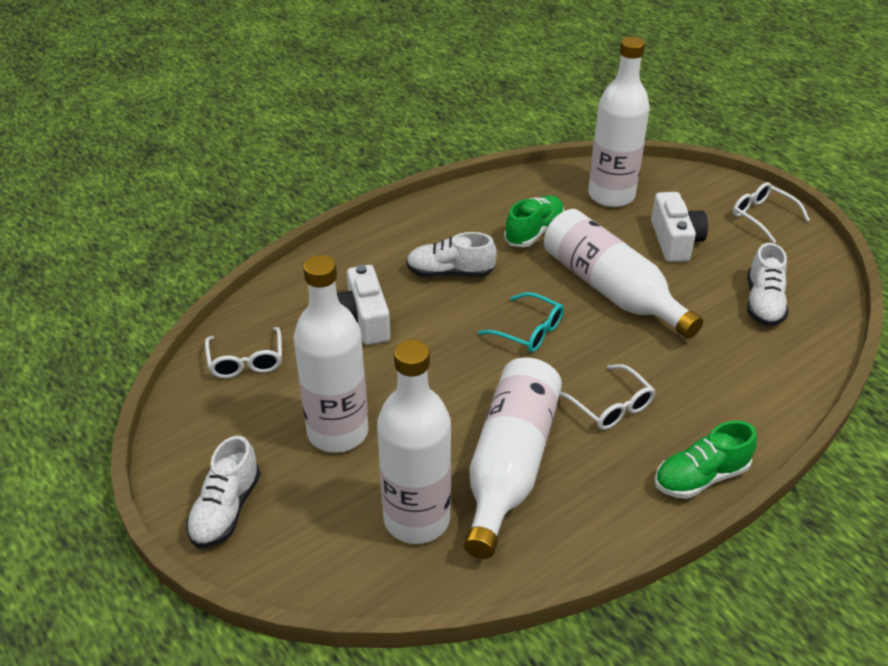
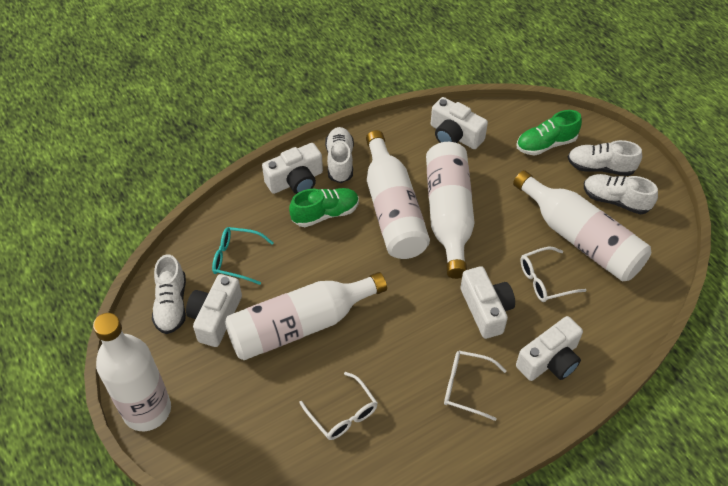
white camera: [337,265,391,345] [651,192,708,262] = 2 -> [186,274,242,347] [262,143,323,194] [431,97,488,149] [460,266,515,339] [516,316,583,381] = 5
white shoe: [186,436,260,548] [406,232,497,277] [747,243,788,326] = 3 -> [152,254,186,334] [325,127,354,183] [568,140,642,176] [584,174,658,214] = 4

